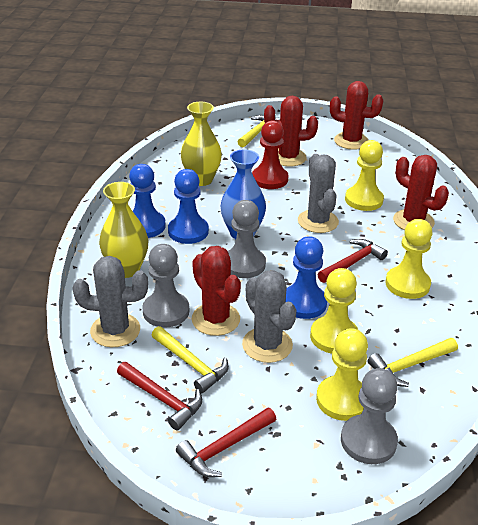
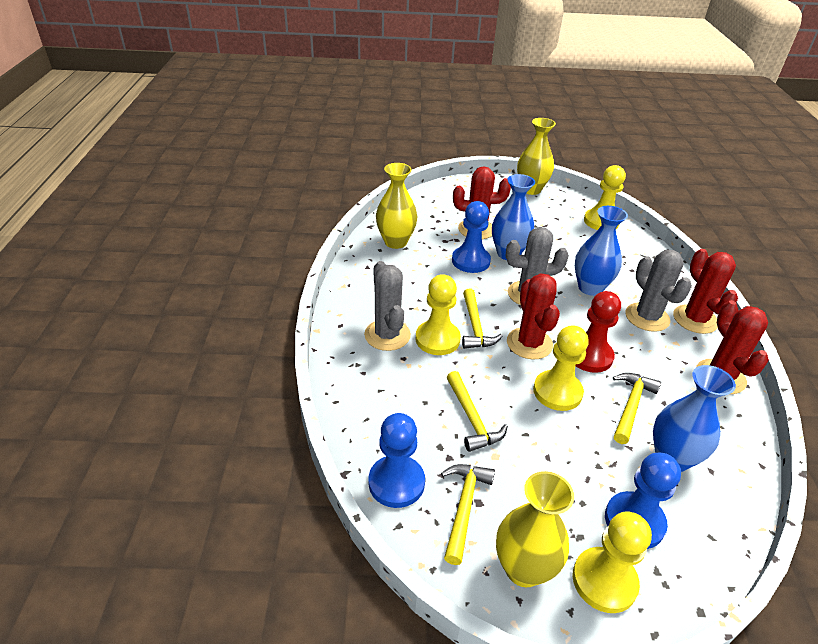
blue vase: [221,150,266,239] = 1 -> [492,174,535,260] [575,206,628,296] [653,365,736,472] = 3
grey pawn: [142,244,189,327] [228,200,266,278] [341,368,398,464] = 3 -> none = 0
red hammer: [117,362,202,430] [176,408,276,477] [317,239,388,283] = 3 -> none = 0
yellow hammer: [151,326,229,393] [238,115,280,147] [367,338,458,387] = 3 -> [441,464,495,565] [447,371,508,452] [462,289,503,349] [613,373,661,444] = 4
yellow vase: [99,182,148,278] [181,102,222,186] = 2 -> [376,163,417,249] [496,471,574,587] [517,118,556,195] = 3

